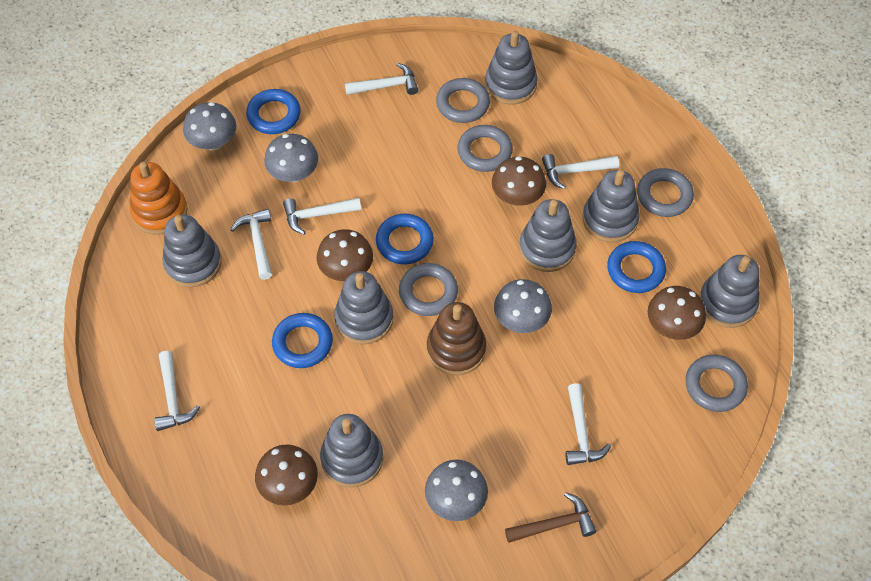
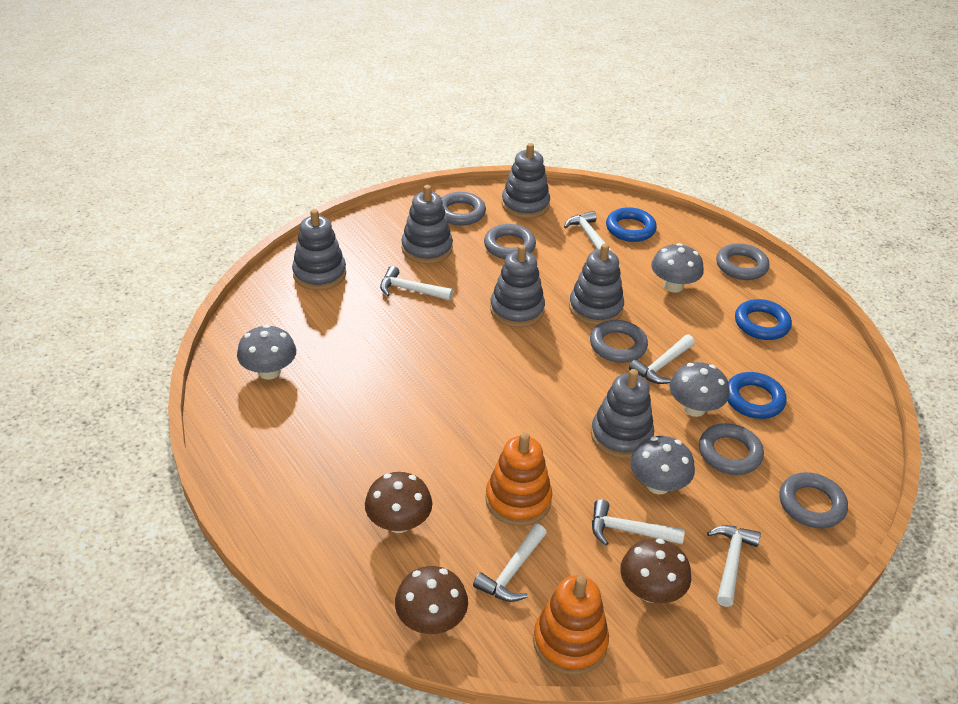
blue ring: [246,89,301,134] [272,313,333,368] [376,213,434,264] [607,241,666,293] = 4 -> [606,207,657,242] [728,372,787,419] [735,299,792,340] = 3
brown hammer: [505,492,596,543] = 1 -> none = 0
brown mushroom: [255,445,318,505] [316,229,373,281] [492,156,546,206] [648,286,706,340] = 4 -> [365,472,432,533] [395,566,468,634] [620,538,691,603] = 3
brown stacking toy: [427,302,486,375] = 1 -> none = 0
grey ring: [399,263,458,316] [436,78,490,123] [457,125,513,172] [637,168,694,217] [685,354,748,412] = 5 -> [441,192,486,225] [484,224,536,259] [590,320,648,363] [699,423,764,475] [716,243,769,280] [779,472,848,528] = 6
grey stacking toy: [163,214,222,287] [320,414,383,488] [334,271,393,345] [485,31,538,104] [519,199,577,272] [582,169,640,242] [699,255,760,328] = 7 -> [292,209,346,290] [401,185,453,264] [490,245,545,327] [502,143,550,219] [569,243,624,325] [591,369,654,459] = 6
orange stacking toy: [130,162,188,235] = 1 -> [485,432,552,526] [533,575,609,675] = 2

